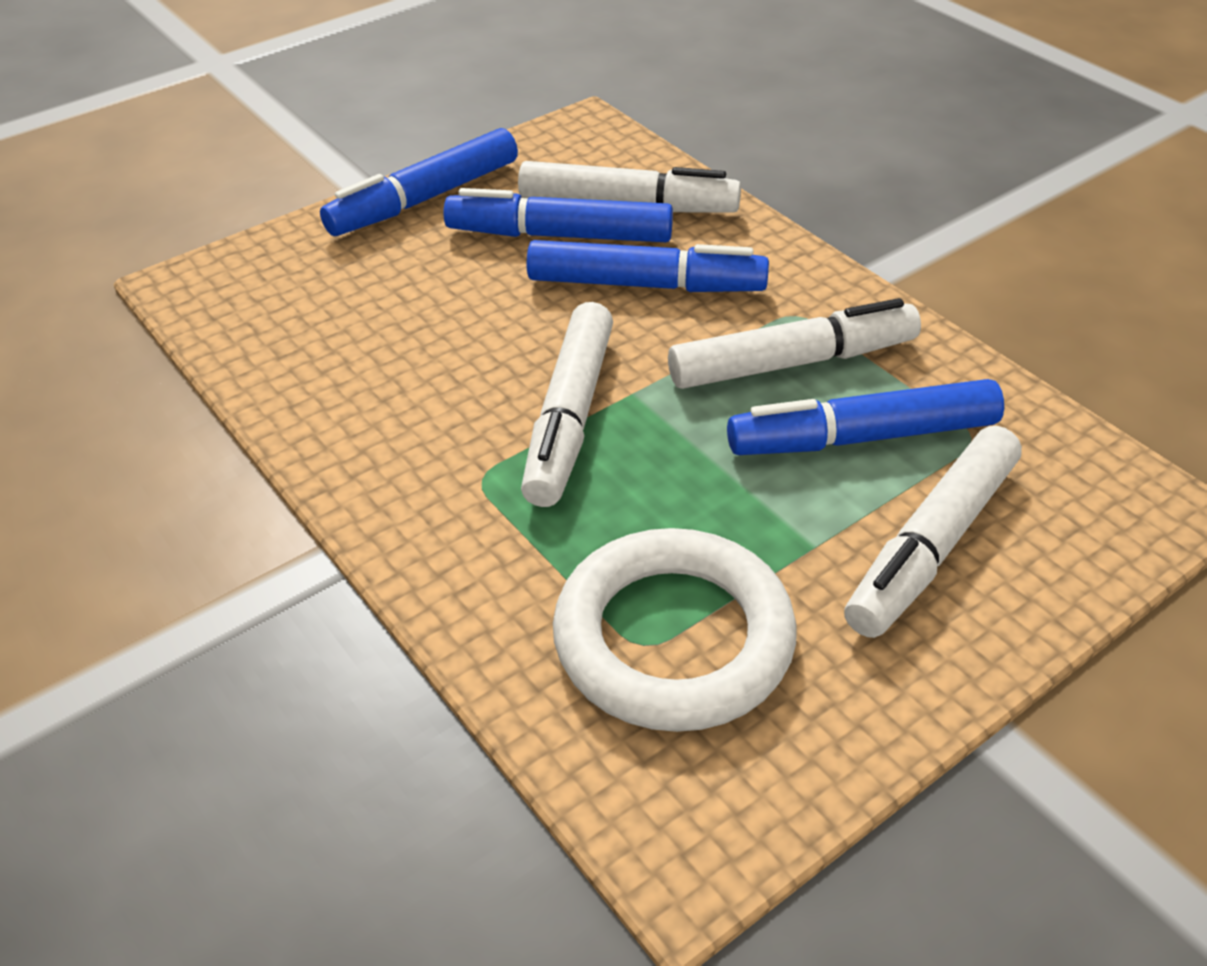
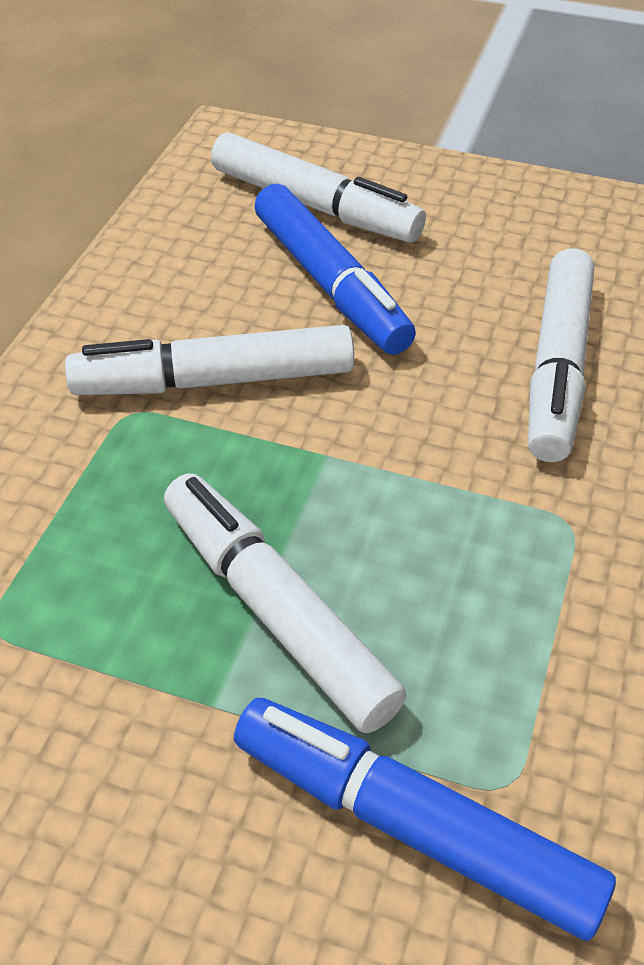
blue marker: [320,128,518,236] [443,188,673,242] [526,240,769,292] [727,379,1004,455] = 4 -> [234,698,616,941] [255,184,416,355] = 2
white ring: [553,528,797,732] = 1 -> none = 0

